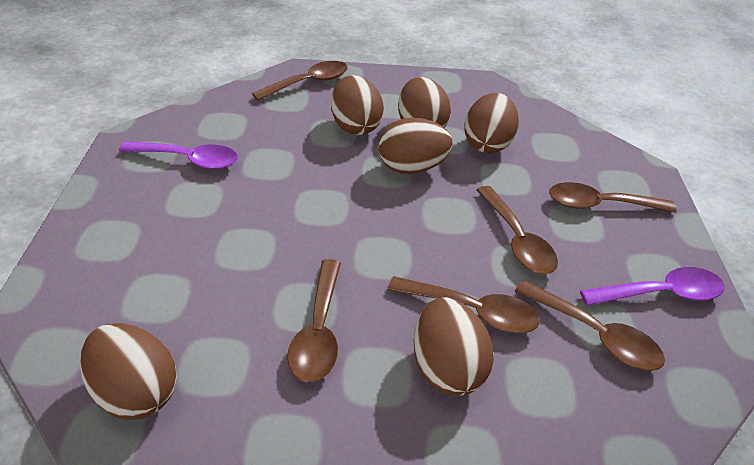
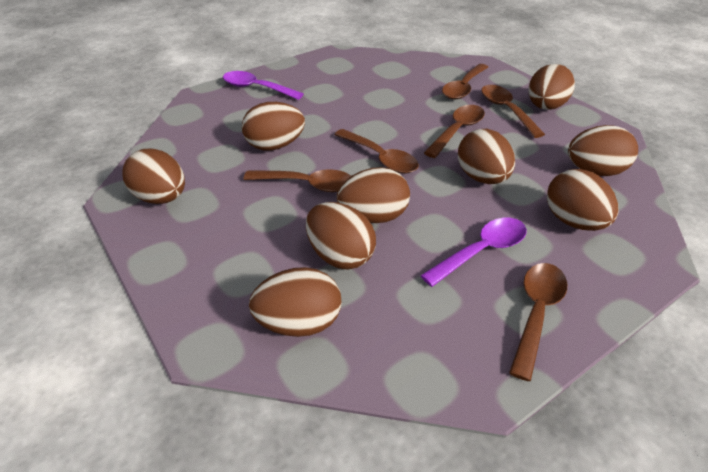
brown egg: [80,323,177,420] [331,75,384,135] [378,118,453,174] [398,77,451,128] [414,297,494,396] [464,93,519,153] = 6 -> [122,149,185,204] [242,102,305,151] [249,267,341,337] [306,202,376,269] [337,167,410,223] [458,129,515,184] [528,64,575,110] [547,169,618,231] [568,125,638,176] = 9

